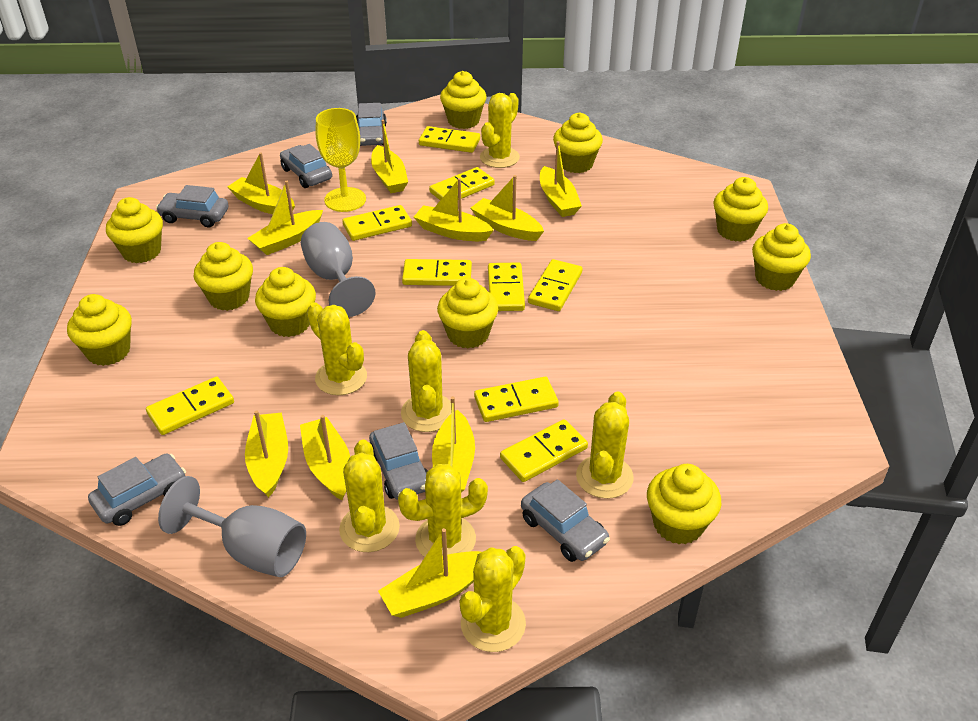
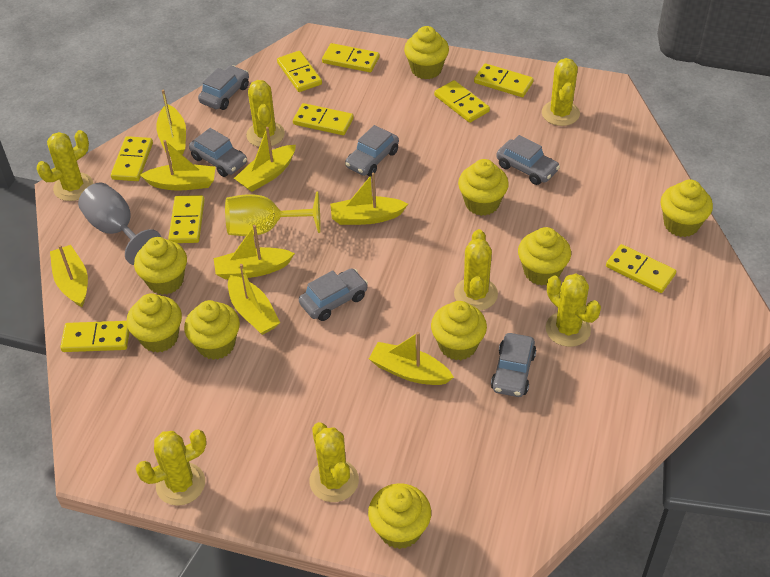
grey goblet: [158,476,306,577] [301,222,376,317] = 2 -> [78,182,161,265] = 1
yellow boat: [228,152,295,214] [245,410,288,498] [247,181,323,255] [300,415,350,500] [371,120,408,193] [378,528,481,618] [414,178,494,241] [432,396,475,492] [471,175,544,241] [540,141,582,217] = 10 -> [50,245,88,307] [140,140,216,191] [156,89,186,155] [214,225,295,279] [228,264,280,335] [234,127,296,192] [330,172,408,225] [369,332,454,385] = 8
yellow cupcake: [67,294,132,366] [106,197,163,263] [194,242,253,311] [255,267,316,337] [437,278,498,348] [440,71,486,129] [553,113,603,173] [647,464,721,544] [713,177,768,242] [752,223,811,291] = 10 -> [126,293,182,353] [134,237,187,295] [184,300,240,360] [368,483,431,549] [404,26,449,79] [431,301,487,360] [458,159,509,216] [518,227,571,285] [661,180,713,237] = 9

